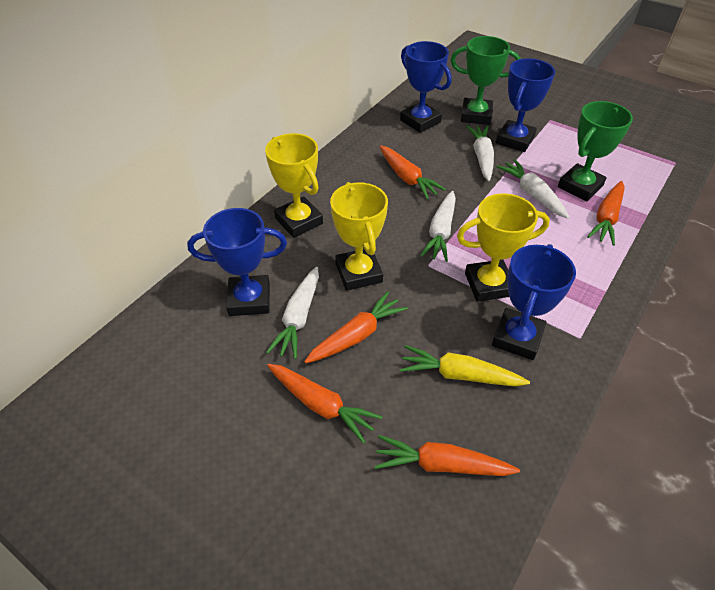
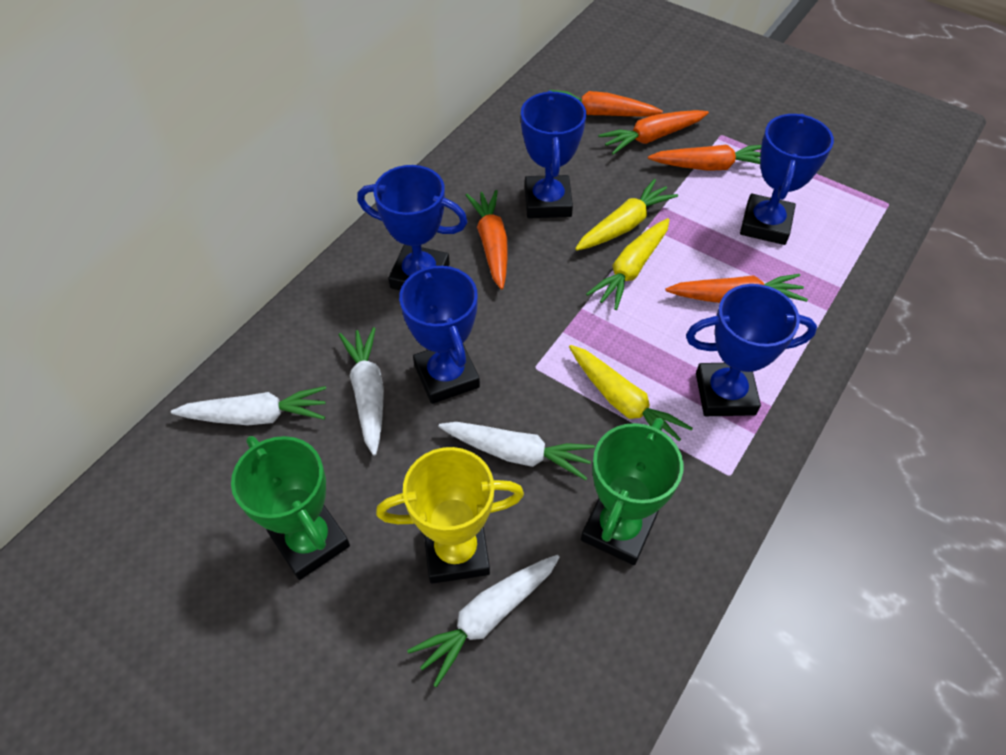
blue trophy: [187,208,287,316] [400,41,452,133] [492,244,576,360] [496,58,555,152] = 4 -> [357,165,468,290] [399,264,480,404] [521,91,586,218] [686,284,817,416] [740,114,834,245] = 5
yellow carrot: [400,345,530,387] = 1 -> [569,345,693,441] [575,179,678,251] [586,218,670,310] = 3
yellow trophy: [265,133,323,238] [330,182,388,291] [457,193,550,302] = 3 -> [376,447,524,584] = 1

